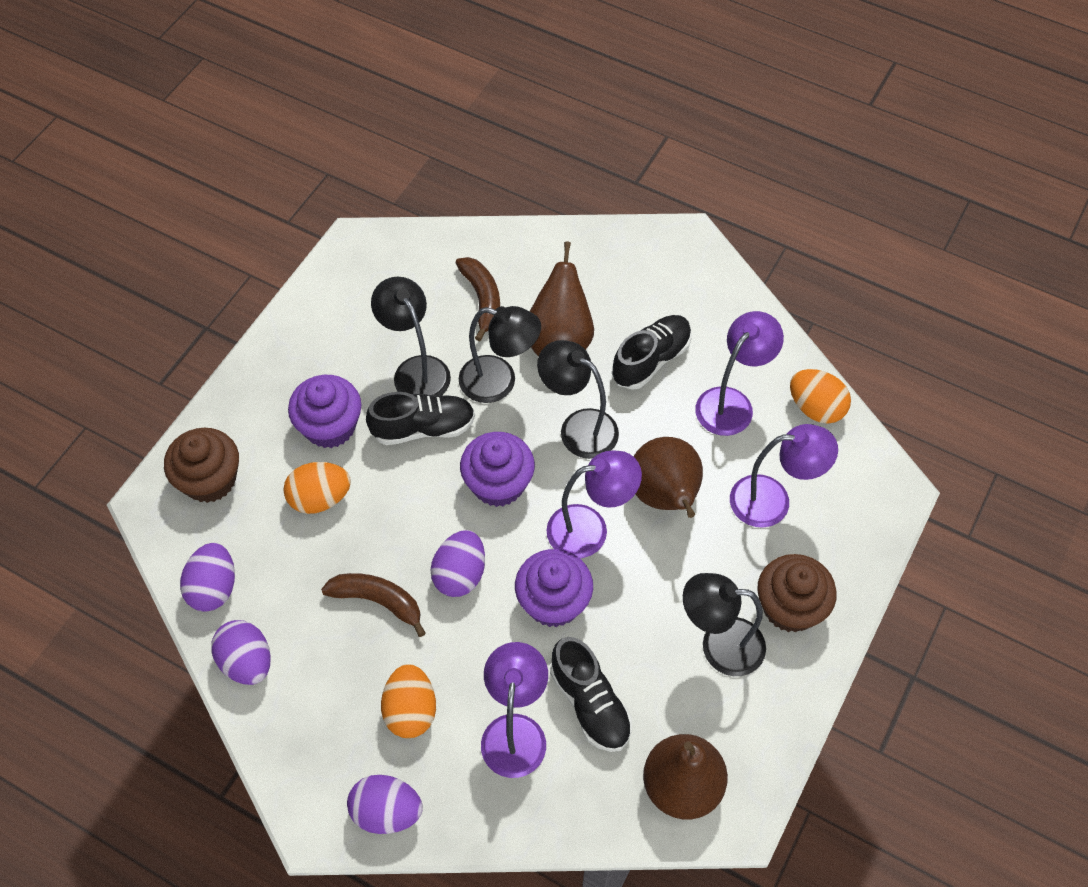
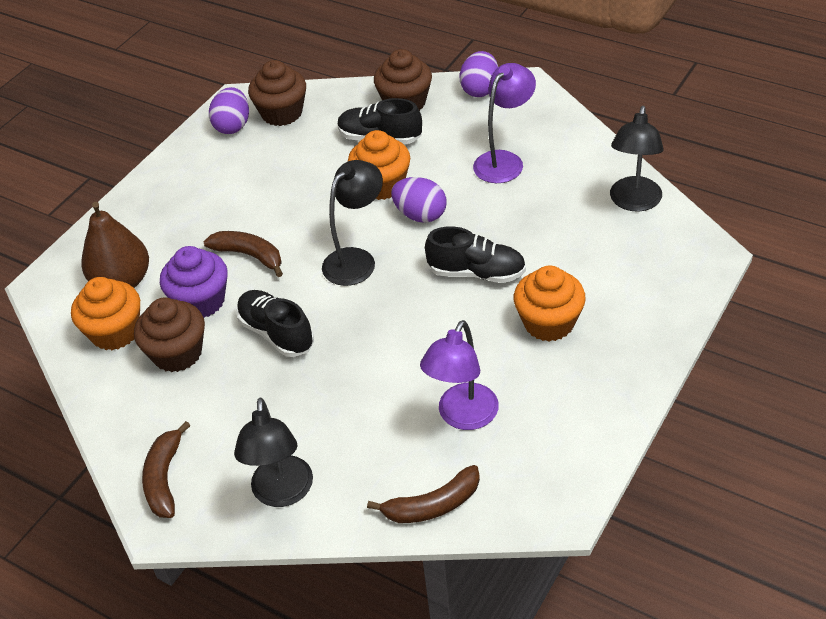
black lamp: [371,277,451,397] [459,306,541,403] [537,340,619,459] [683,573,766,676] = 4 -> [234,398,313,507] [322,160,383,286] [610,106,664,211] = 3
brown banana: [321,573,426,637] [456,257,500,341] = 2 -> [142,421,191,518] [204,231,283,277] [367,465,480,523] = 3
brown cupcake: [164,428,239,503] [757,554,837,632] = 2 -> [134,297,205,372] [248,60,306,126] [374,49,432,111] = 3
brown pear: [530,241,594,357] [633,437,703,518] [643,734,728,819] = 3 -> [81,202,149,288] = 1
orange cupcake: none = 0 -> [71,277,140,350] [348,130,410,200] [513,266,586,341] = 3
orange egg: [283,462,351,514] [381,664,436,738] [790,369,851,424] = 3 -> none = 0
purple cupcake: [288,375,361,448] [460,432,535,507] [515,549,593,627] = 3 -> [160,246,228,317] = 1
purple egg: [180,543,235,612] [211,620,271,685] [347,775,423,834] [430,530,485,597] = 4 -> [209,87,249,134] [391,177,446,223] [459,51,498,97] = 3
purple lamp: [481,642,548,778] [546,451,642,558] [695,311,784,436] [730,424,838,528] = 4 -> [420,320,499,430] [473,63,536,183] = 2

